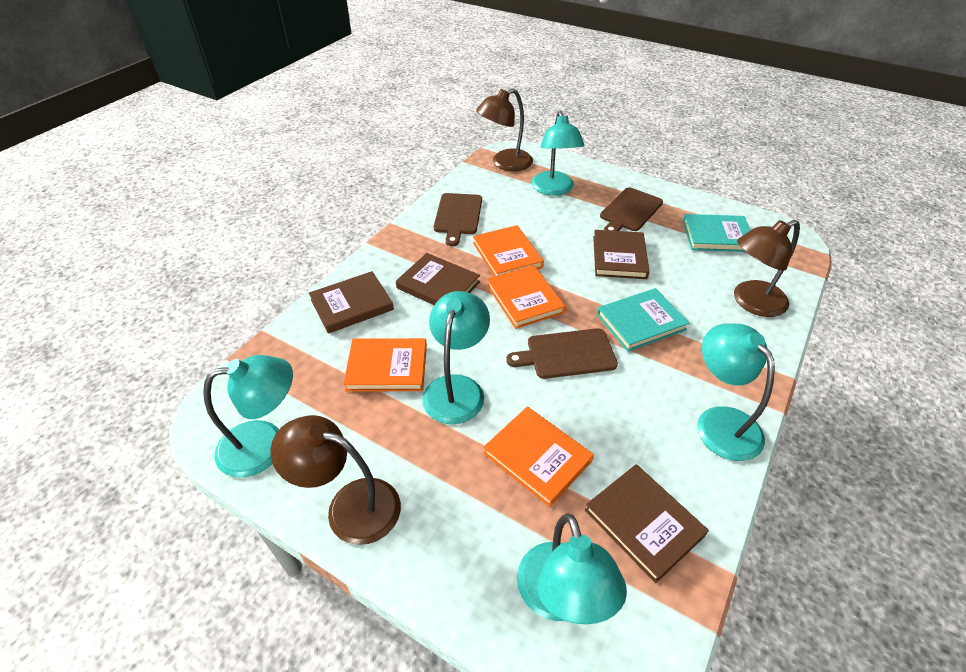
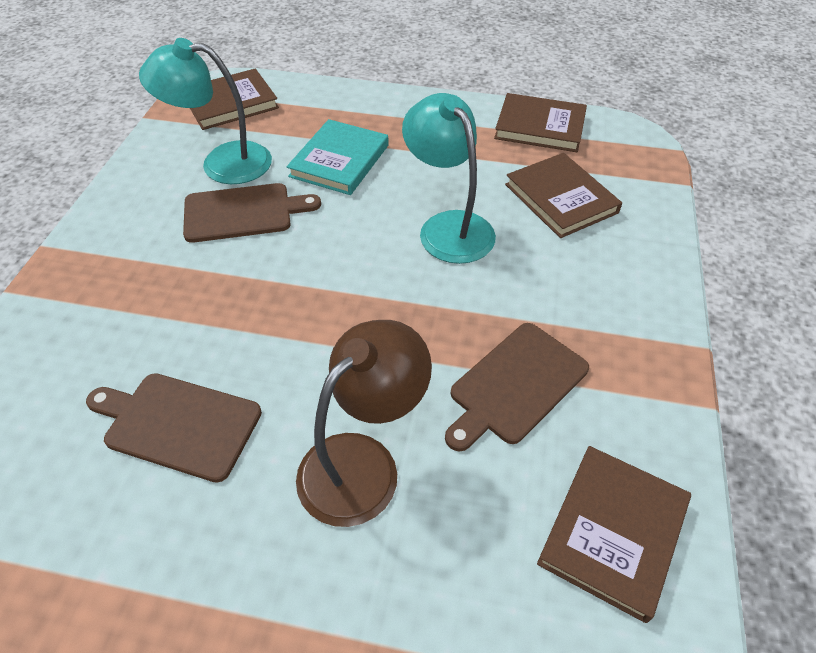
brown lamp: [270,415,401,545] [476,89,533,171] [734,220,800,317] = 3 -> [296,320,432,527] = 1
orange book: [343,338,427,392] [473,225,544,276] [483,407,594,507] [487,265,566,329] = 4 -> none = 0
turquoise book: [597,288,689,352] [683,214,750,252] = 2 -> [287,119,389,195] = 1
turquoise lamp: [203,355,293,478] [422,291,490,424] [517,514,627,624] [531,111,584,196] [697,324,775,461] = 5 -> [139,38,272,184] [402,93,496,264] = 2

